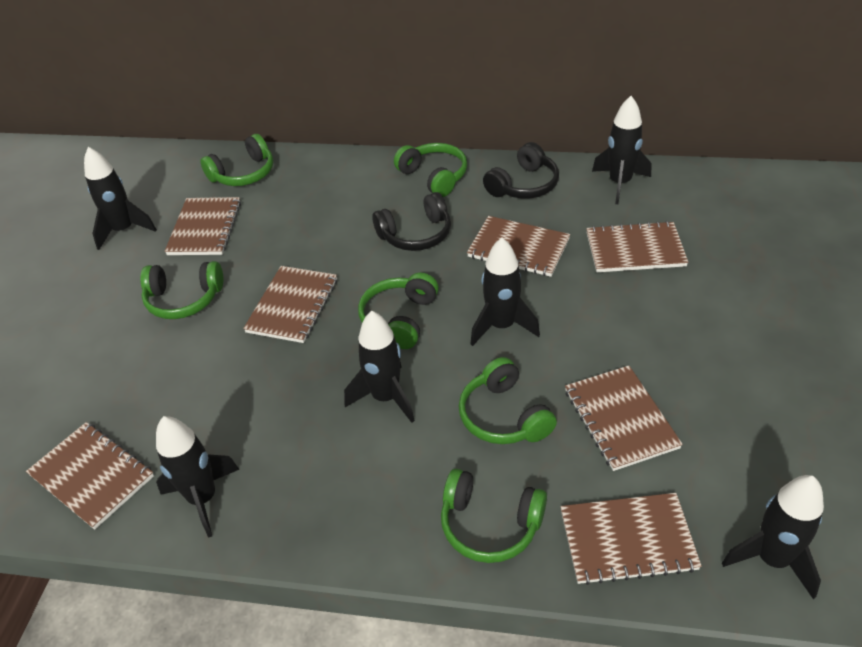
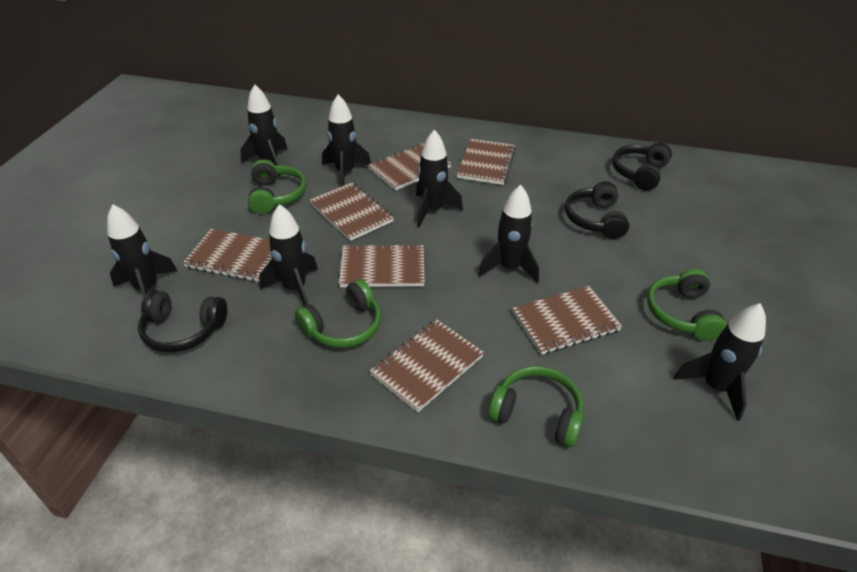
black headphones: [372,192,451,251] [483,142,559,199] = 2 -> [138,290,227,352] [565,181,629,239] [612,143,672,191] = 3
black rocket: [84,147,157,250] [156,416,240,538] [344,311,415,423] [470,238,540,346] [592,96,651,204] [722,475,824,599] = 6 -> [107,204,177,298] [240,84,288,176] [259,204,318,306] [322,94,371,187] [416,130,463,227] [478,185,539,283] [674,303,766,421] = 7
green headphones: [140,261,223,319] [200,134,273,186] [358,272,439,349] [394,143,467,197] [441,469,547,563] [459,357,557,444] = 6 -> [248,159,306,214] [295,279,381,348] [488,366,584,447] [647,269,726,341] = 4

